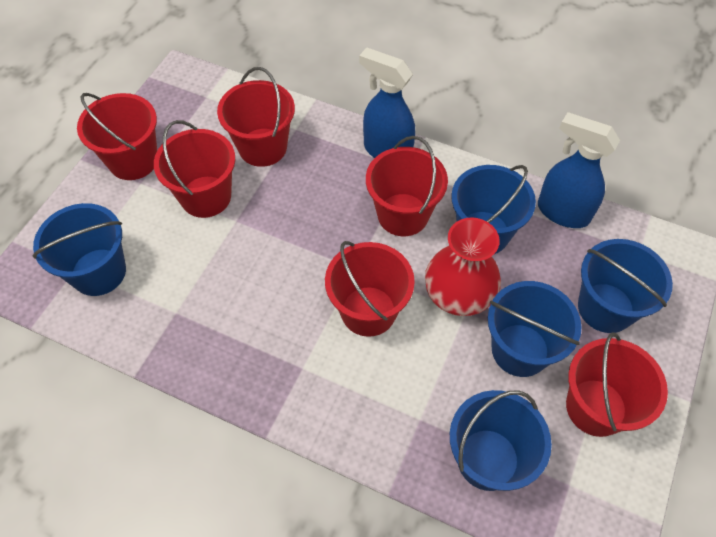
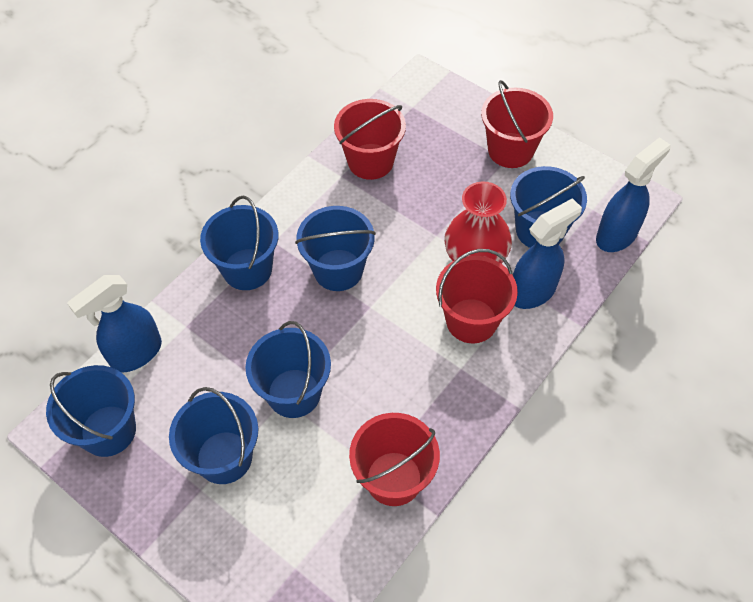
blue bucket: [32,203,126,296] [450,390,552,491] [451,165,536,254] [488,281,582,377] [578,239,673,333] = 5 -> [46,365,136,457] [169,387,258,484] [200,196,279,290] [245,321,331,418] [295,206,376,291] [510,166,587,248] = 6
blue spray bottle: [359,48,415,158] [538,112,620,228] = 2 -> [67,275,162,373] [513,198,582,309] [596,137,670,252] = 3
red bucket: [77,93,157,180] [154,120,235,218] [217,67,295,167] [325,241,415,337] [366,136,448,236] [566,332,668,437] = 6 -> [334,99,406,180] [349,413,440,506] [436,249,518,343] [481,80,553,168] = 4

